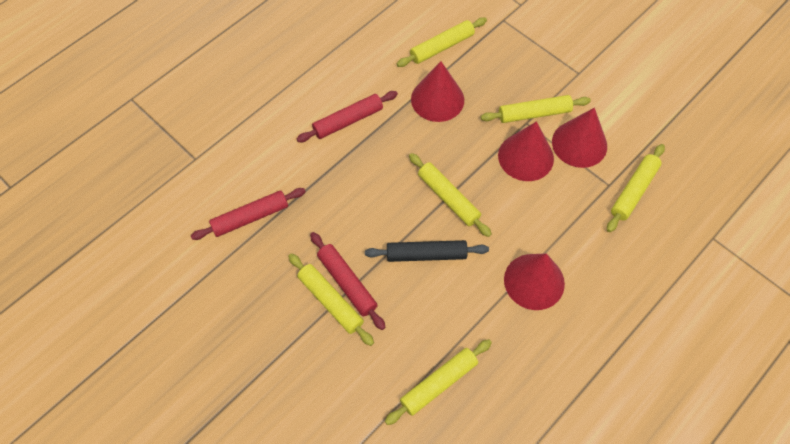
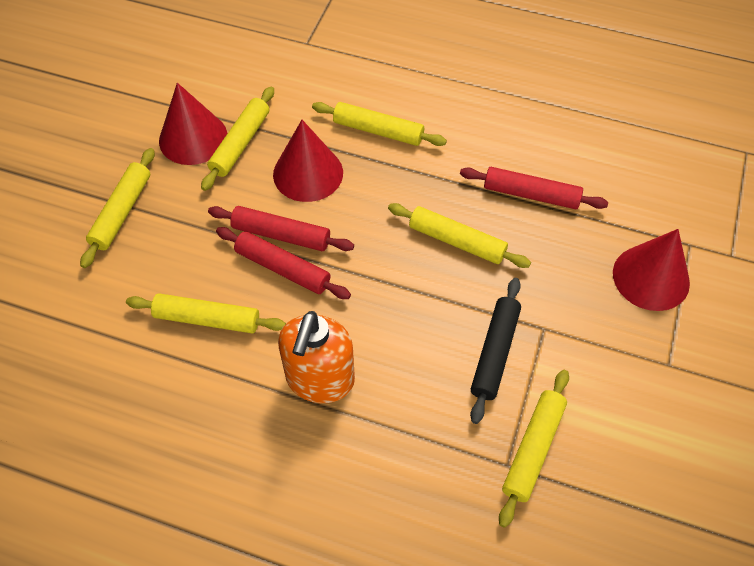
orange soap dispenser: none = 0 -> [278,311,355,403] = 1
red cone: [411,61,464,122] [498,121,554,181] [504,253,565,310] [552,108,607,168] = 4 -> [159,83,227,165] [273,120,343,202] [613,229,690,311] = 3

